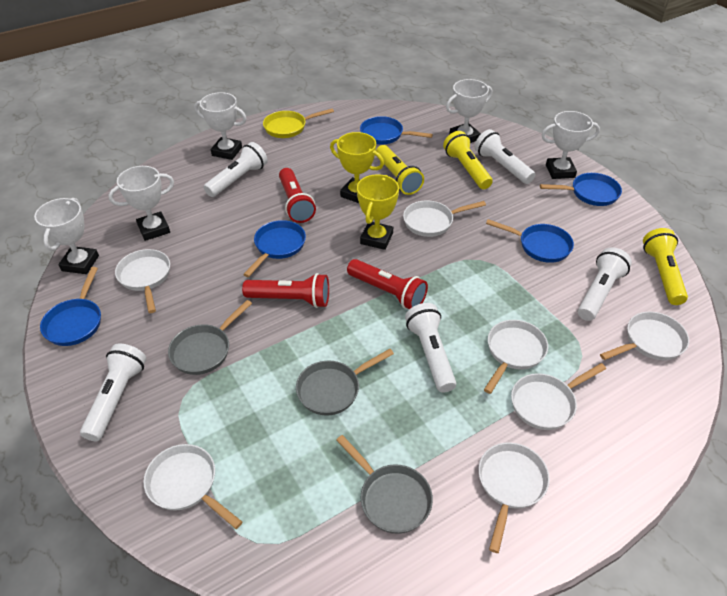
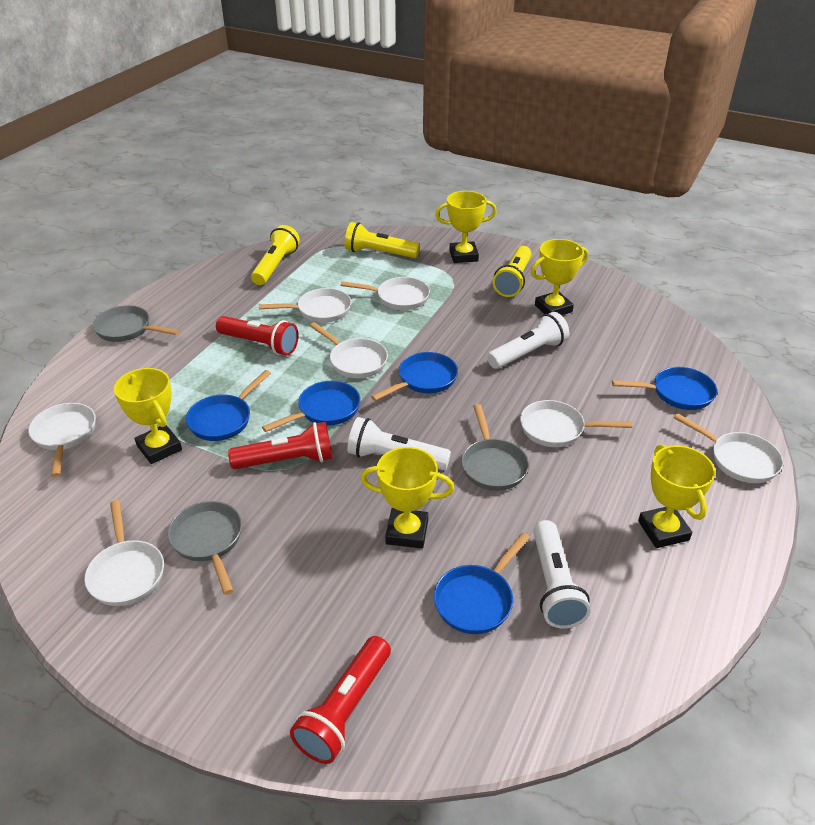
white flashlight: [80,343,146,441] [204,142,268,197] [405,303,456,393] [474,129,535,184] [578,247,632,321] = 5 -> [347,417,451,470] [487,312,569,369] [533,520,591,629] = 3
white trophy: [34,198,99,274] [108,166,174,241] [194,92,247,160] [446,79,492,143] [541,111,600,179] = 5 -> none = 0
yellow pan: [263,108,334,138] = 1 -> none = 0
yellow trophy: [330,132,384,203] [357,174,399,250] = 2 -> [114,368,182,464] [361,447,454,549] [435,191,497,263] [531,239,588,315] [638,444,715,548] = 5

